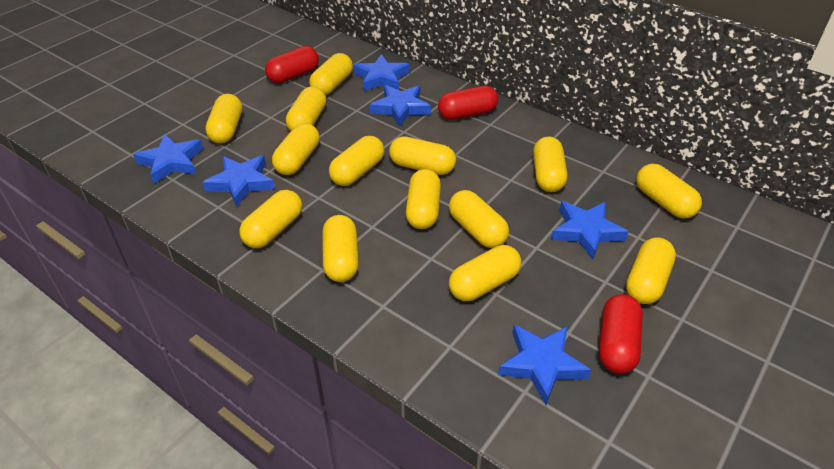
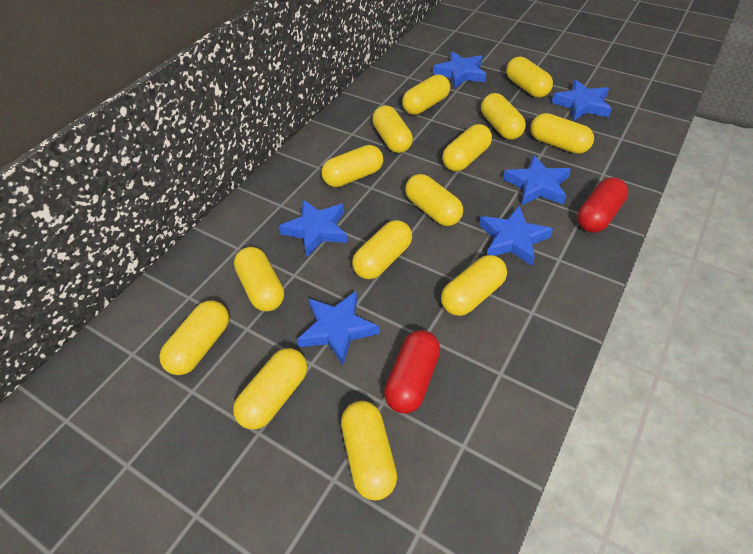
red capsule: [265,46,319,83] [438,85,498,120] [599,294,643,374] = 3 -> [384,330,440,414] [577,177,628,233] = 2

